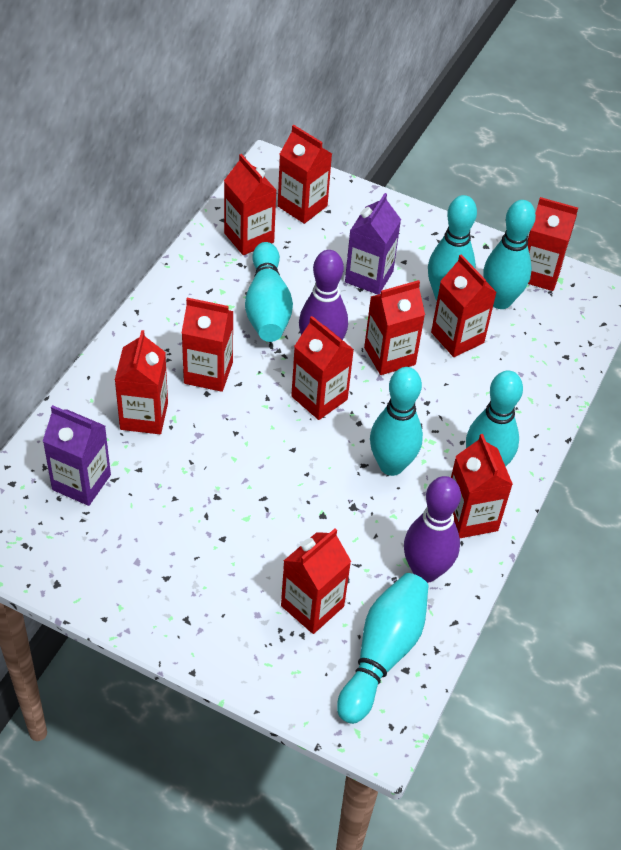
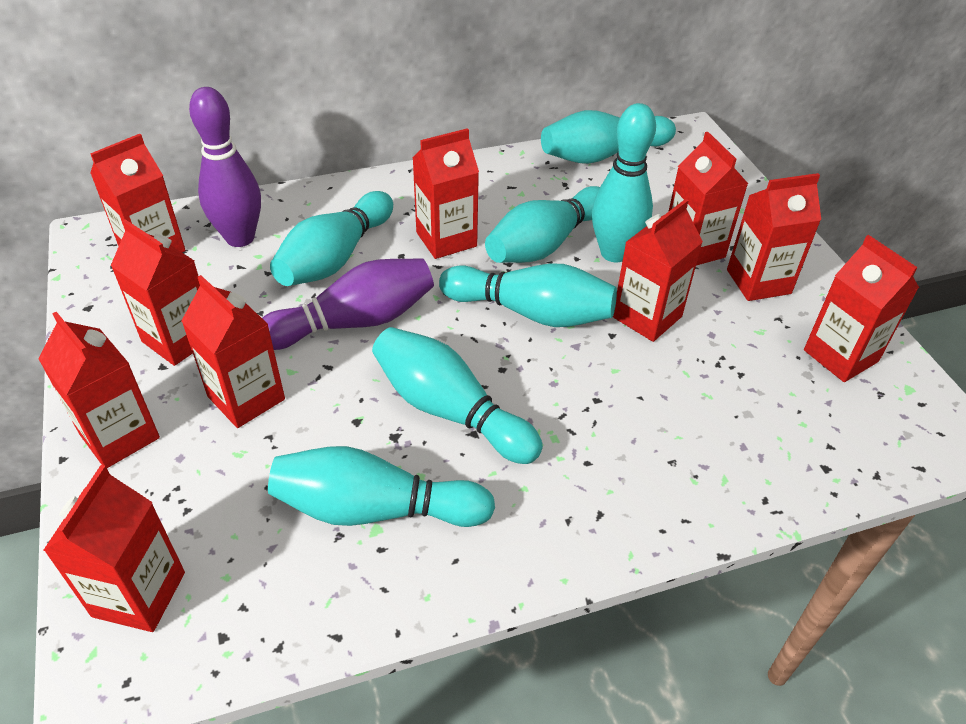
purple carton: [43,405,111,506] [345,193,401,295] = 2 -> none = 0
turquoise bowling pin: [245,242,293,342] [337,573,429,724] [370,367,423,476] [428,195,477,300] [466,370,523,467] [483,200,536,309] = 6 -> [268,446,495,527] [270,191,393,286] [372,327,543,464] [439,263,617,327] [485,186,600,263] [541,110,676,164] [592,103,656,262] = 7

